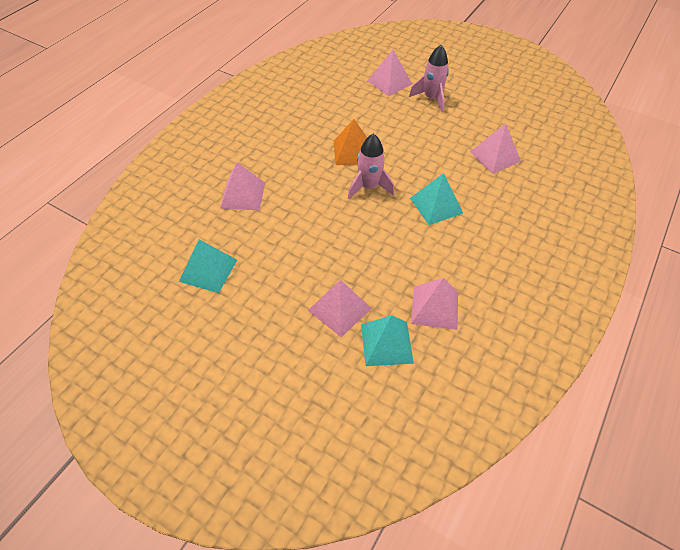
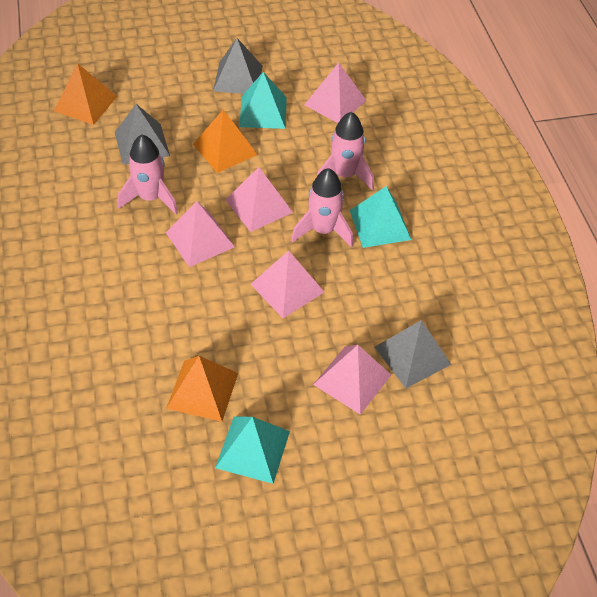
grey pyramid: none = 0 -> [115,104,170,165] [213,38,263,94] [375,320,452,388] = 3
orange pyramid: [334,119,367,165] = 1 -> [54,63,117,125] [166,356,238,422] [193,109,258,173] = 3
pink rocket: [348,134,394,199] [409,45,449,112] = 2 -> [118,134,178,214] [291,168,353,248] [317,112,374,190] = 3

